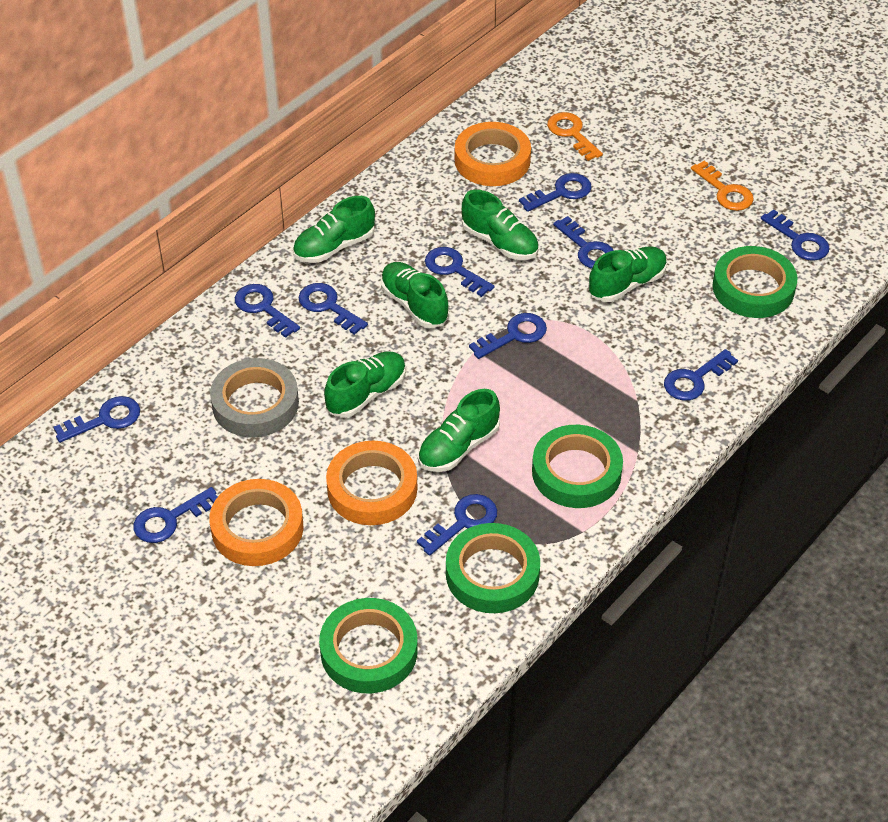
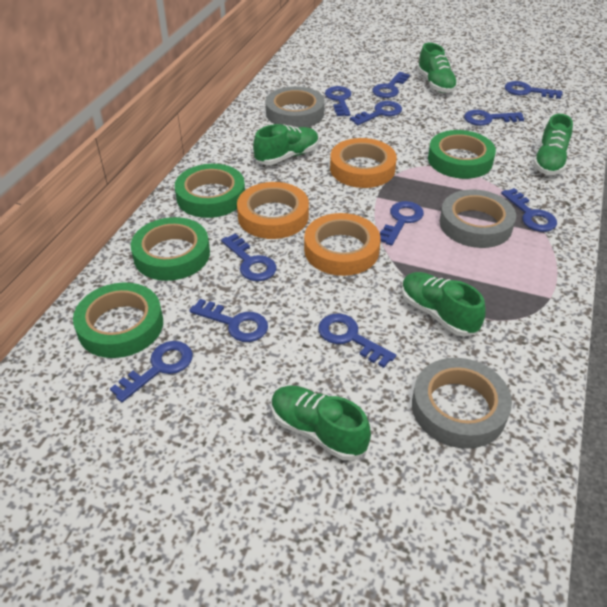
green shoe: [293,196,375,263] [324,351,406,418] [381,262,449,328] [418,389,500,472] [462,190,539,260] [588,246,667,302] = 6 -> [253,124,319,165] [272,386,371,460] [402,272,486,337] [417,43,458,93] [533,114,573,175] = 5
grey tape: [210,358,299,437] = 1 -> [265,86,325,127] [412,358,512,449] [439,189,516,248] = 3
orange key: [547,112,603,161] [691,161,754,211] = 2 -> none = 0

